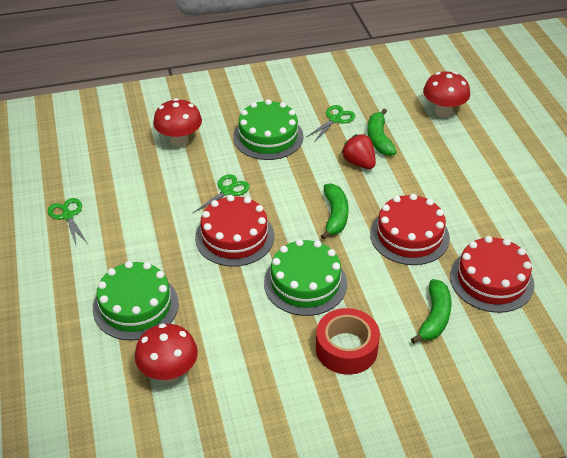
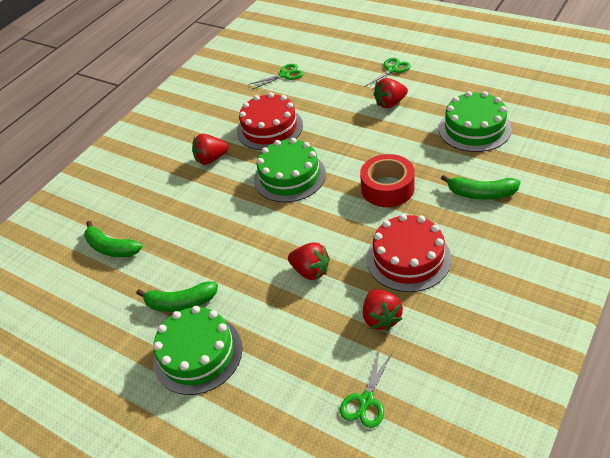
red cake: [195,195,274,267] [370,194,450,265] [450,236,534,313] = 3 -> [237,92,303,150] [366,214,451,292] = 2
red mushroom: [135,323,198,383] [153,98,202,147] [423,72,470,118] = 3 -> none = 0
red strawberry: [342,134,376,169] = 1 -> [192,134,229,165] [288,243,330,280] [363,289,403,331] [374,78,408,108] = 4

